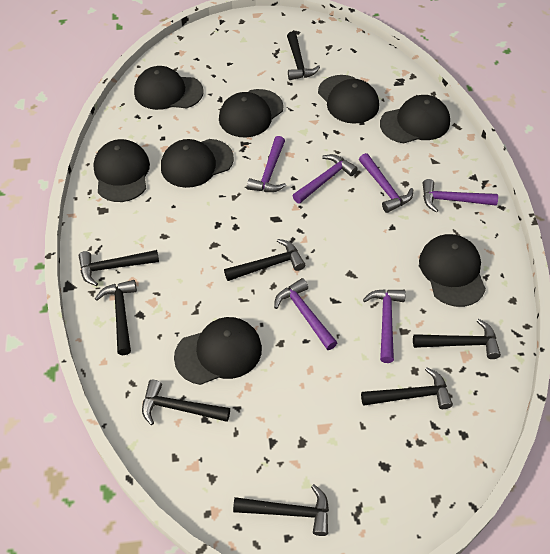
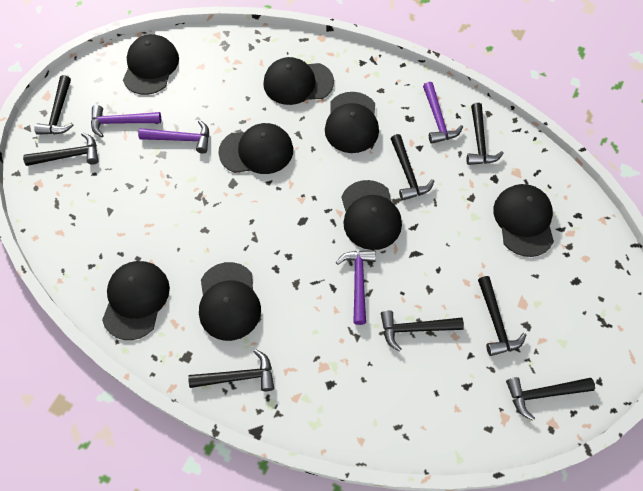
purple hammer: [247,136,286,192] [274,278,337,350] [293,154,358,204] [359,153,413,213] [363,289,406,363] [423,179,498,213] = 6 -> [91,105,161,137] [138,120,209,154] [336,250,376,325] [423,82,463,144] = 4

